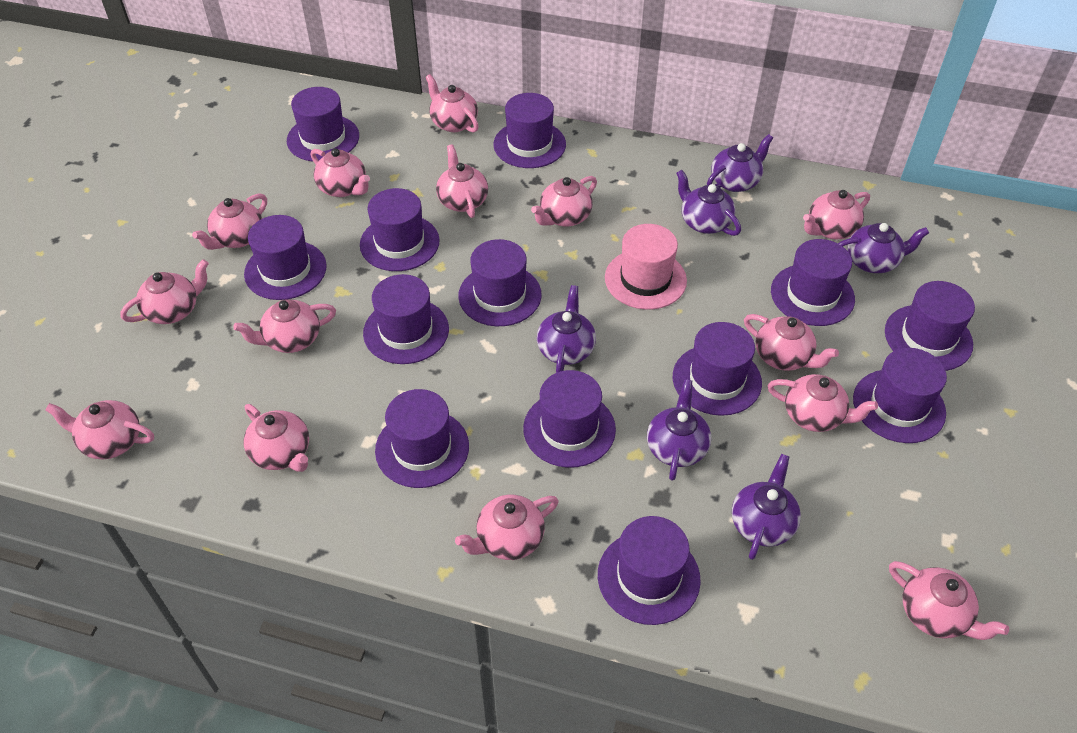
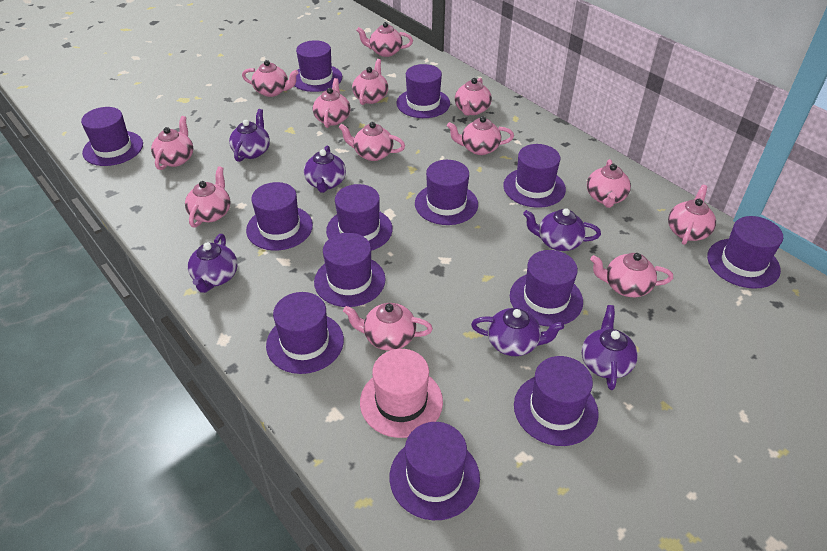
pink teapot: [45,400,154,459] [120,259,209,324] [192,193,267,250] [233,299,336,353] [243,404,309,472] [311,148,370,197] [426,74,479,133] [436,145,488,218] [455,495,559,560] [531,176,597,227] [744,314,839,371] [768,374,878,432] [803,190,870,239] [889,561,1009,640] = 14 -> [151,116,193,170] [185,166,231,227] [242,60,299,97] [313,78,350,128] [339,122,405,161] [343,303,433,351] [352,59,388,105] [356,22,413,57] [447,116,514,155] [455,78,492,116] [587,159,631,208] [590,253,673,297] [668,185,716,245] = 13

